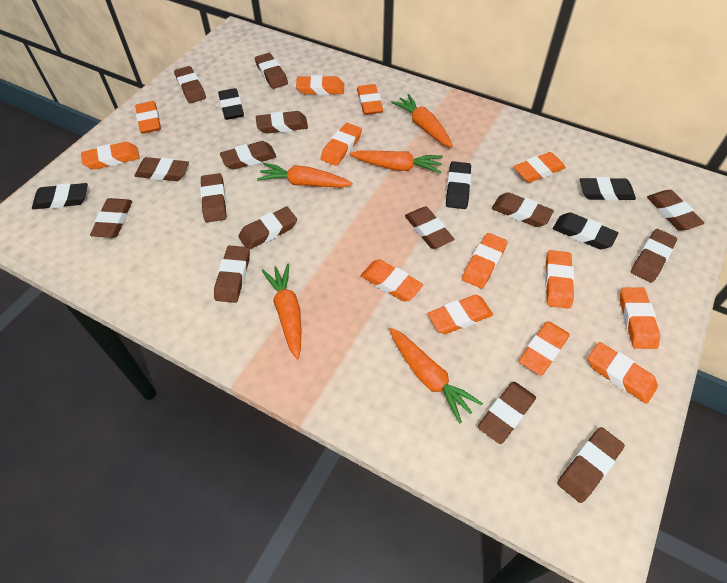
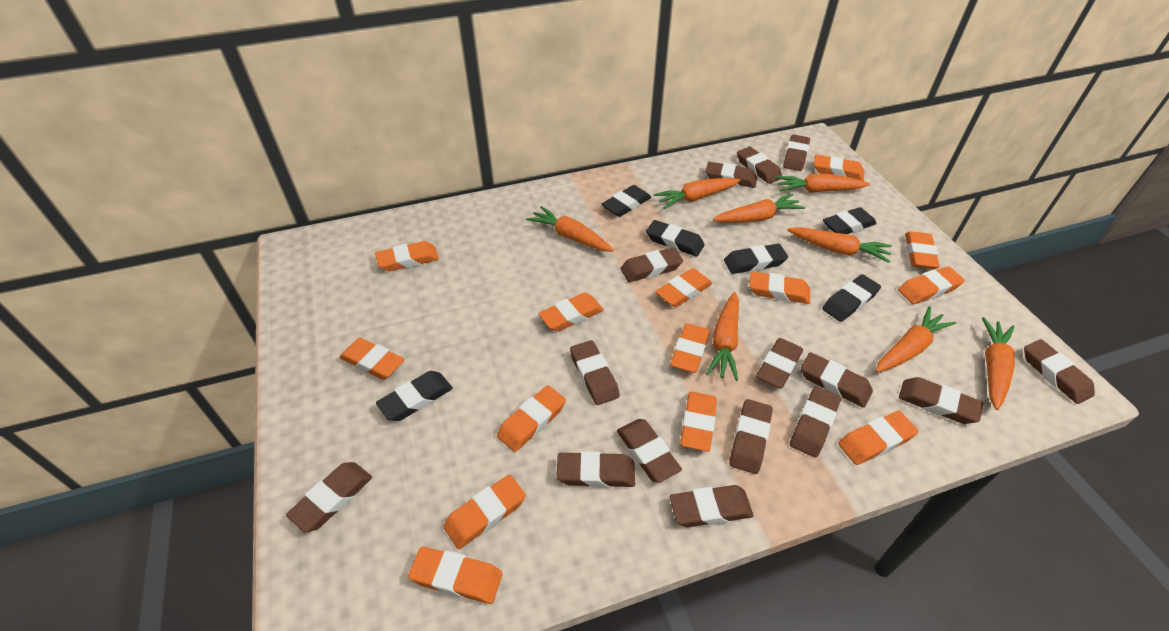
black eraser: [32,183,88,209] [218,88,244,120] [446,161,471,209] [553,212,619,249] [580,177,636,201] = 5 -> [376,371,453,421] [601,185,651,217] [646,220,705,257] [724,244,788,274] [822,274,881,322] [823,207,877,234] = 6
orange carrot: [257,163,353,188] [262,263,302,360] [350,150,443,173] [389,328,483,423] [391,94,453,148] = 5 -> [526,206,614,252] [653,178,740,209] [706,292,739,381] [713,194,805,223] [776,174,870,193] [787,227,892,263] [876,306,956,373] [982,317,1015,410] = 8
orange eraser: [81,142,140,169] [135,101,161,134] [296,75,344,95] [321,123,362,166] [357,84,383,115] [361,259,423,301] [428,295,493,334] [462,233,507,289] [513,152,566,183] [519,321,570,376] [545,250,574,309] [588,342,658,404] [620,287,660,349] = 13 -> [339,338,404,380] [375,241,439,271] [408,546,503,604] [443,475,526,549] [497,385,566,452] [538,293,604,332] [655,268,713,307] [670,323,710,373] [680,392,717,452] [749,271,810,304] [814,154,864,181] [838,411,918,465] [898,266,965,304] [905,231,940,269] = 14

